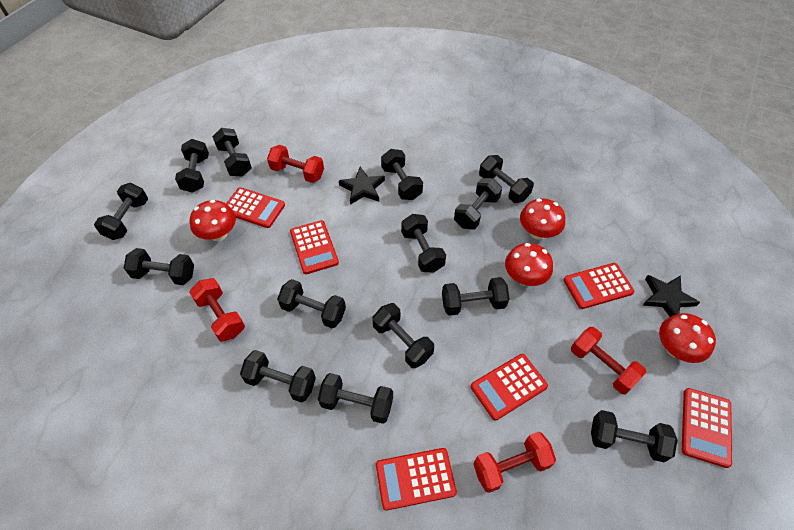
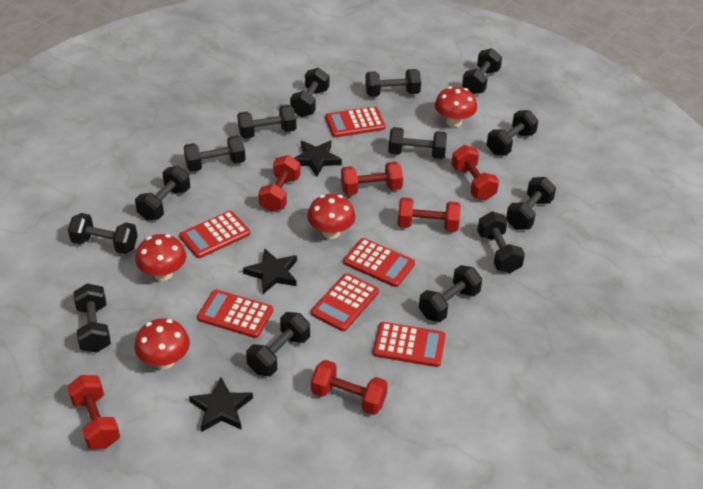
black star: [339,167,385,205] [643,275,700,317] = 2 -> [189,377,253,432] [243,248,297,294] [294,141,342,177] = 3
red dumbbell: [189,278,245,342] [267,145,324,183] [473,432,556,493] [571,327,646,394] = 4 -> [67,375,120,449] [258,155,301,212] [311,360,388,415] [341,162,403,195] [398,198,461,232] [451,145,499,200] = 6

